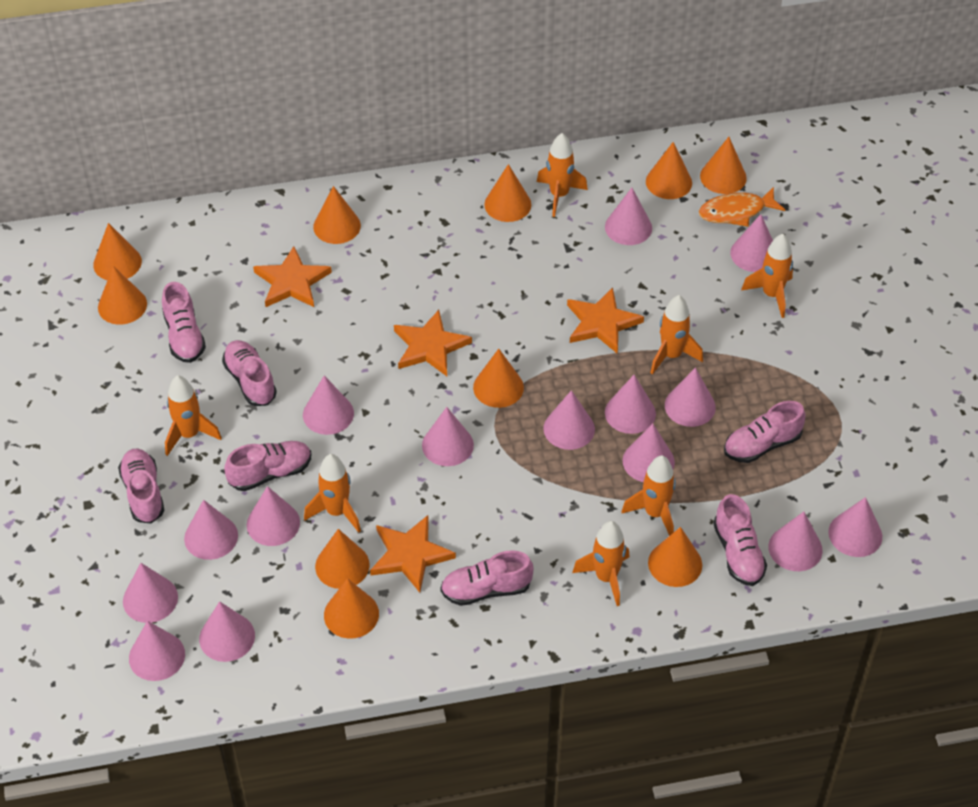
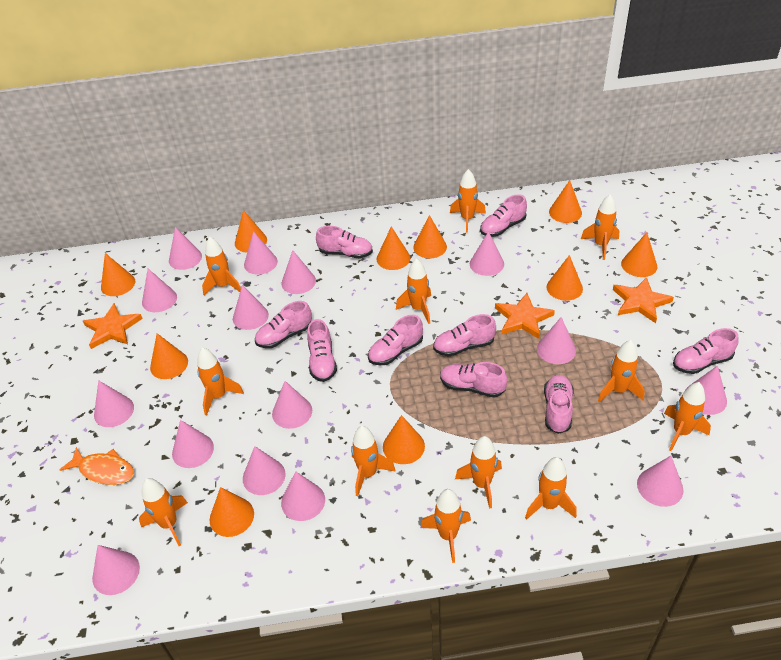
orange rocket: [165,375,222,456] [304,454,361,533] [537,133,588,217] [572,521,629,606] [622,455,676,536] [650,295,703,375] [741,234,793,318] = 7 -> [139,478,188,546] [197,347,244,416] [202,237,241,295] [351,426,396,496] [396,258,431,324] [421,489,471,563] [450,169,486,233] [455,436,502,509] [525,457,577,520] [581,194,620,260] [598,340,645,403] [664,382,711,451] = 12
orange star: [253,246,332,307] [370,515,456,592] [394,310,472,376] [567,287,644,354] = 4 -> [83,303,143,349] [495,293,555,339] [613,277,674,323] = 3
pink shoe: [118,449,165,524] [162,282,206,363] [222,340,277,406] [224,441,311,491] [440,550,533,606] [713,494,767,586] [724,401,806,463] = 7 -> [255,301,312,348] [307,319,337,382] [316,226,373,258] [368,315,423,365] [433,314,496,357] [440,362,507,398] [480,194,527,237] [544,375,573,434] [673,328,738,374] = 9

